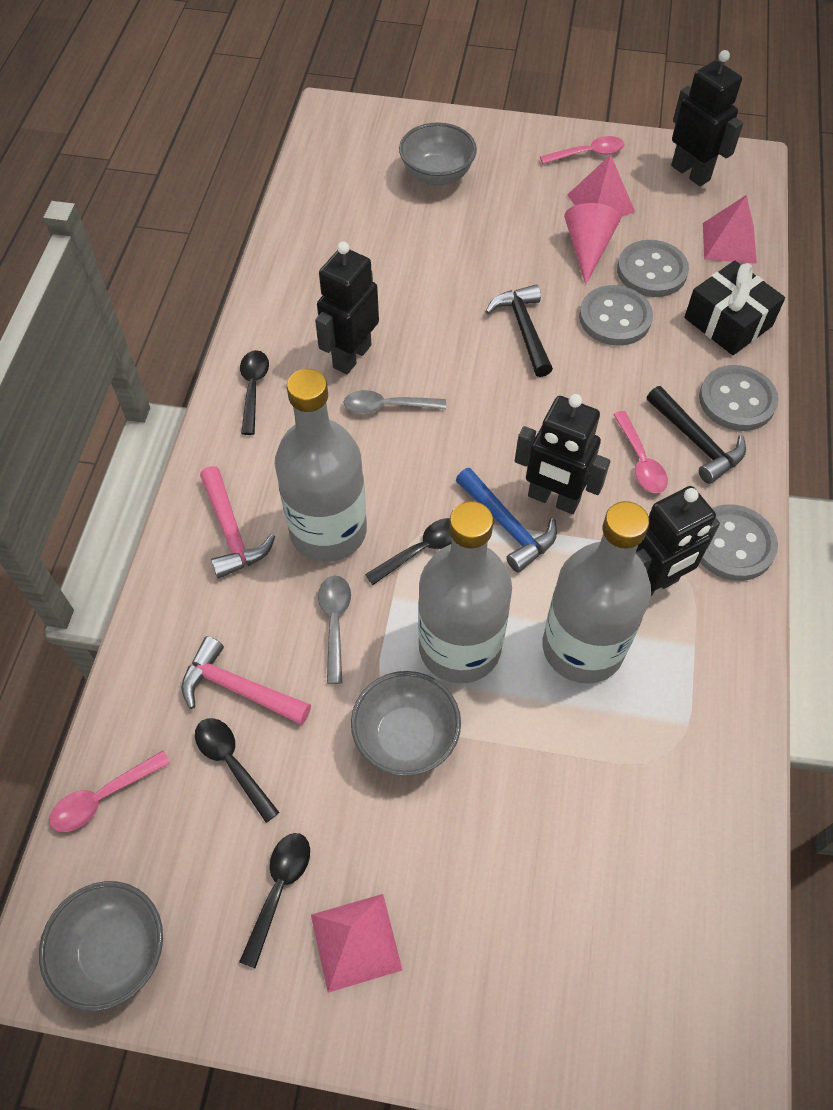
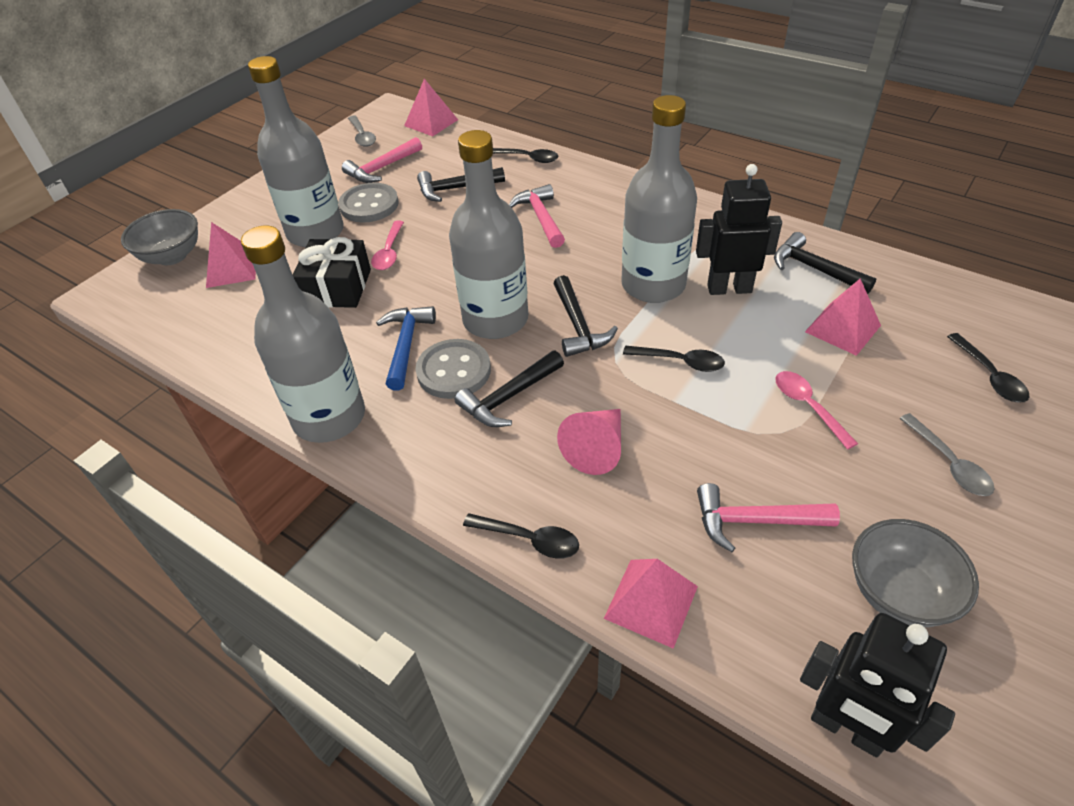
black hammer: [485,284,553,377] [647,386,746,484] = 2 -> [417,167,505,202] [455,351,564,427] [553,275,618,357] [774,232,876,294] = 4
black robot: [315,242,379,374] [515,394,610,514] [636,486,720,596] [671,50,743,186] = 4 -> [696,164,782,295] [800,613,955,757] = 2
grey bottle: [275,369,367,562] [418,501,512,683] [543,501,651,684] = 3 -> [241,225,365,443] [248,56,344,247] [449,130,528,339] [622,95,697,303] = 4
grey bowl: [39,881,163,1011] [351,671,461,776] [399,122,477,186] = 3 -> [121,209,198,265] [852,519,979,628] = 2
grey button: [579,285,653,346] [617,240,689,297] [699,365,778,431] [700,504,778,581] = 4 -> [338,183,399,223] [416,339,491,399] = 2
pink hammer: [181,636,311,725] [200,466,275,579] = 2 -> [342,137,422,183] [509,184,565,248] [697,483,840,552] = 3
pink pyramid: [311,894,402,993] [567,155,635,217] [703,195,757,264] = 3 -> [206,222,256,288] [404,79,458,136] [604,559,698,649] [805,279,881,356] = 4
pink spoon: [49,751,170,832] [540,136,624,164] [613,411,668,493] = 3 -> [371,221,404,270] [775,371,858,450] = 2

